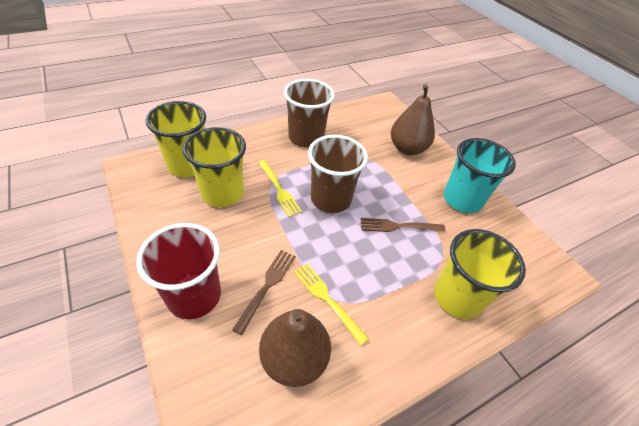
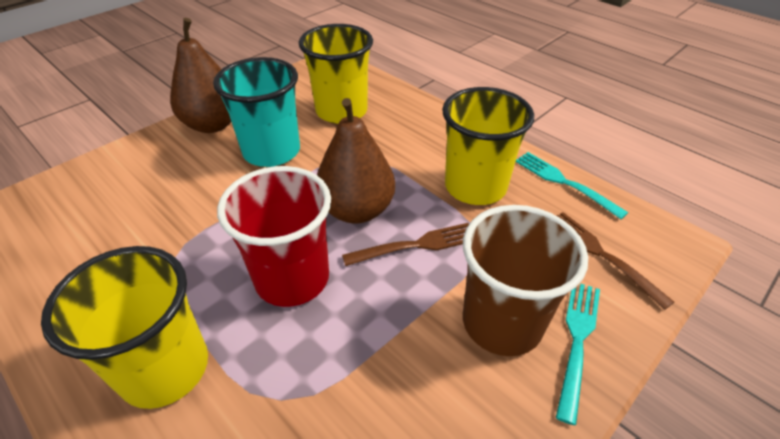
brown cup: [284,79,335,148] [308,135,368,213] = 2 -> [463,205,588,356] = 1
turquoise fork: none = 0 -> [516,152,628,219] [556,284,600,425] = 2
yellow fork: [258,160,302,217] [294,264,369,346] = 2 -> none = 0

